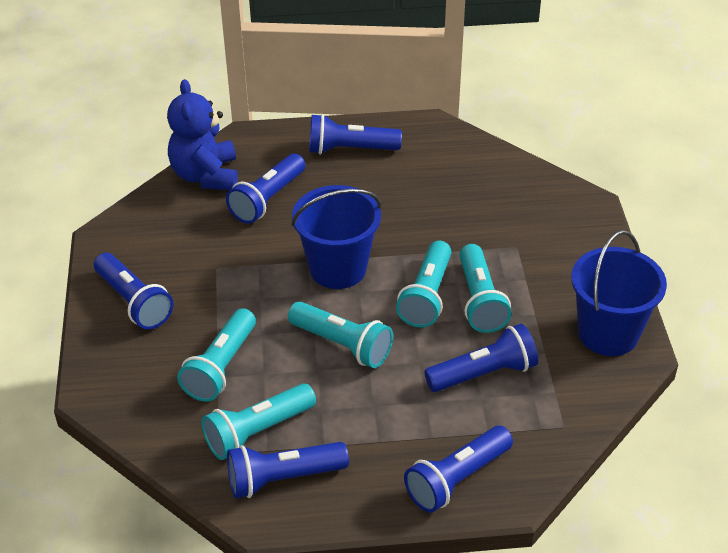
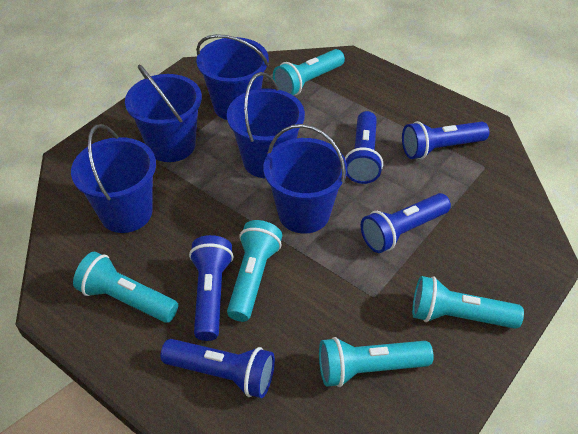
blue bucket: [291,185,381,289] [571,230,667,356] = 2 -> [71,124,156,233] [125,64,202,162] [196,34,269,120] [227,72,305,178] [263,124,347,234] = 5
blue flashlight: [94,253,174,329] [226,153,305,224] [227,442,349,498] [309,114,402,155] [404,426,513,512] [424,324,538,392] = 6 -> [160,339,275,398] [189,235,233,341] [345,111,383,184] [361,193,451,253] [402,121,489,159] = 5
blue teddy bear: [167,79,238,190] = 1 -> none = 0

